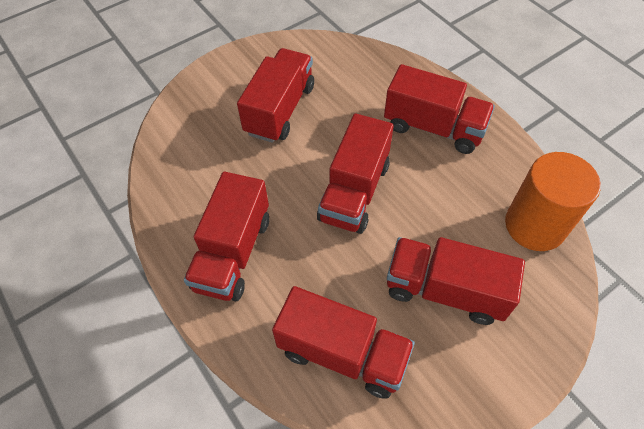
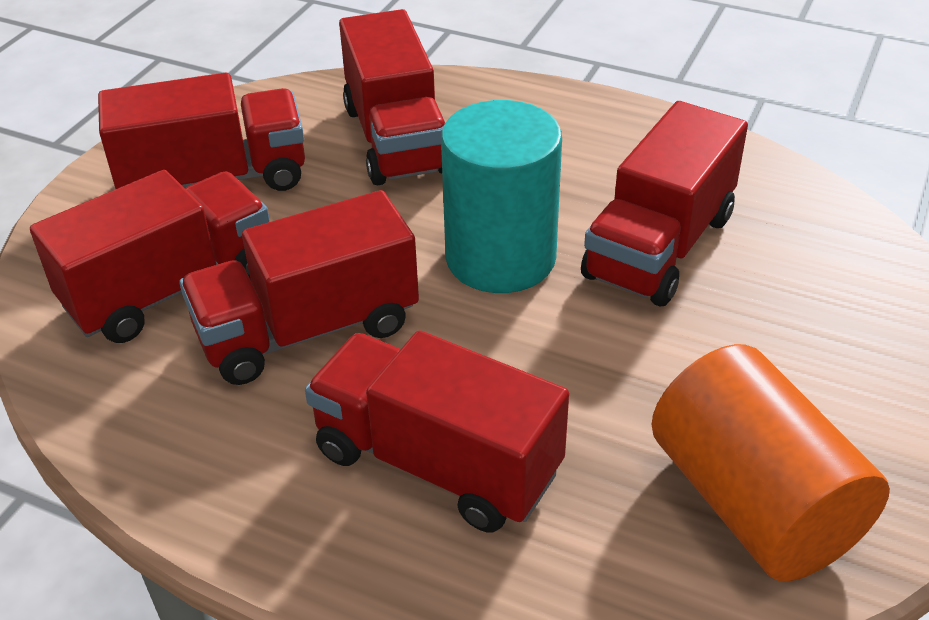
turquoise cylinder: none = 0 -> [441,100,562,293] = 1

